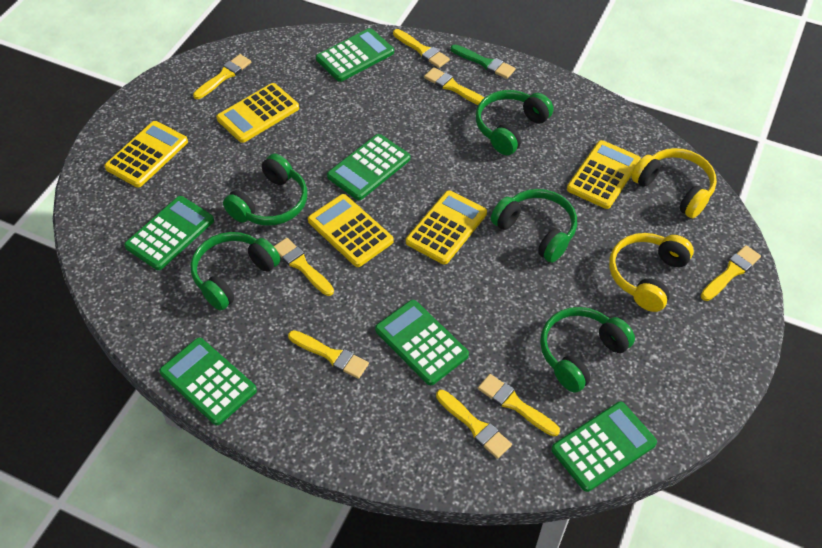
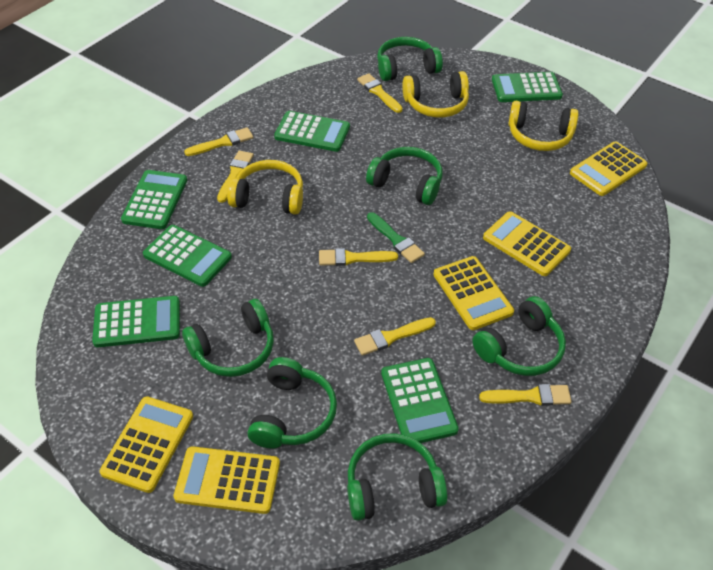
green headphones: [190,232,280,311] [223,154,307,226] [476,90,553,155] [491,189,577,263] [540,307,635,393] = 5 -> [182,299,274,377] [248,357,337,449] [347,433,447,521] [366,147,442,205] [377,37,443,81] [472,296,566,376] = 6
yellow brush: [193,54,251,99] [274,238,334,296] [288,330,369,379] [393,29,450,68] [424,67,484,105] [436,390,512,459] [478,374,560,437] [700,245,761,301] = 8 -> [184,127,254,156] [217,151,254,203] [319,248,398,266] [354,317,436,356] [357,73,403,113] [479,384,572,406] = 6
yellow headphones: [609,233,694,312] [631,148,717,218] = 2 -> [227,160,303,215] [402,71,469,117] [508,101,579,151] = 3

